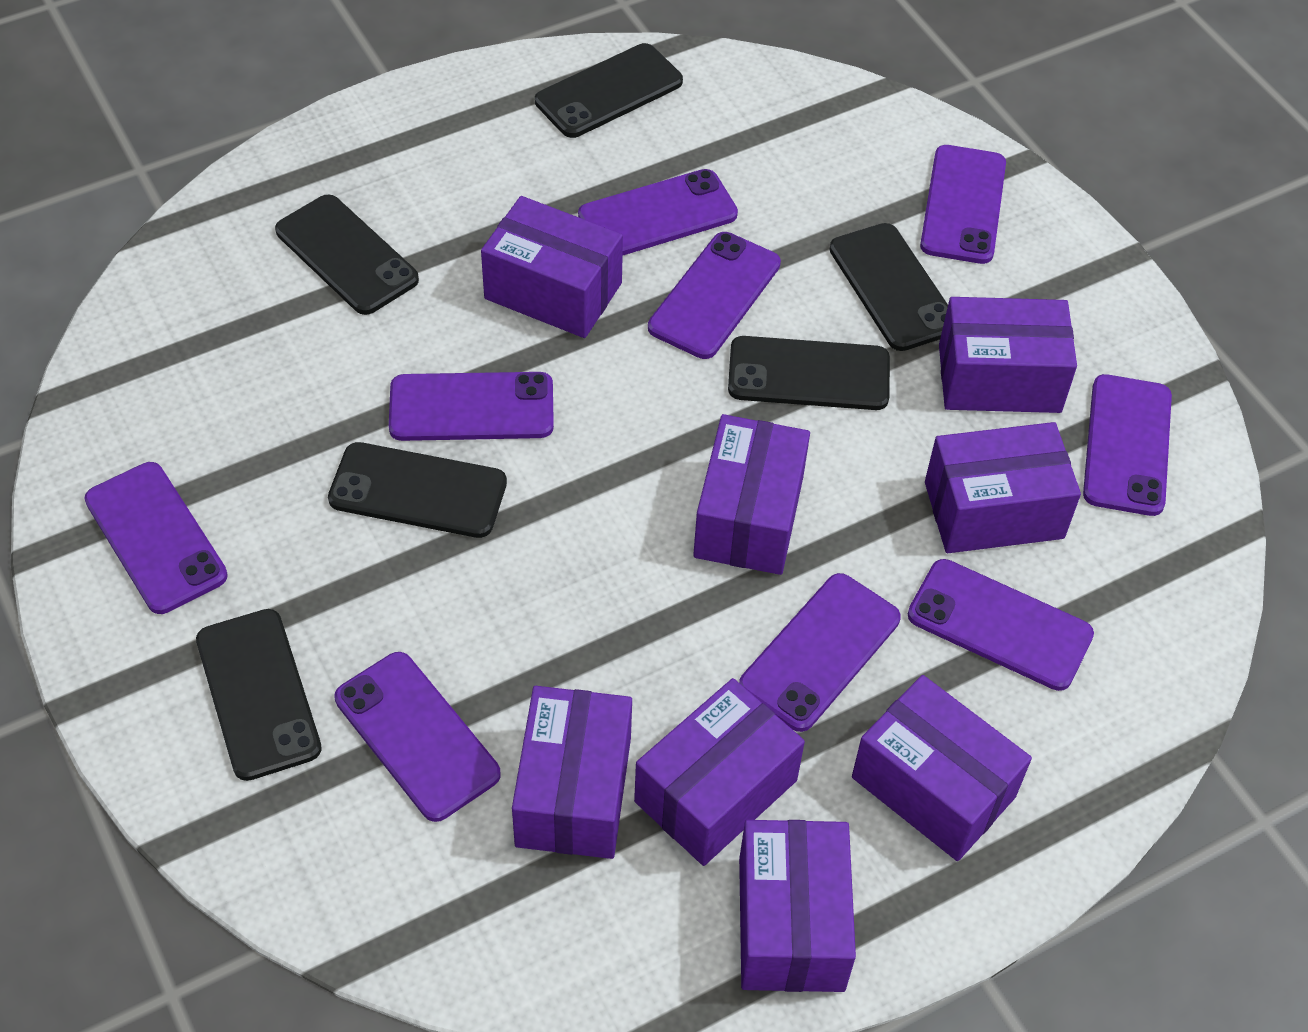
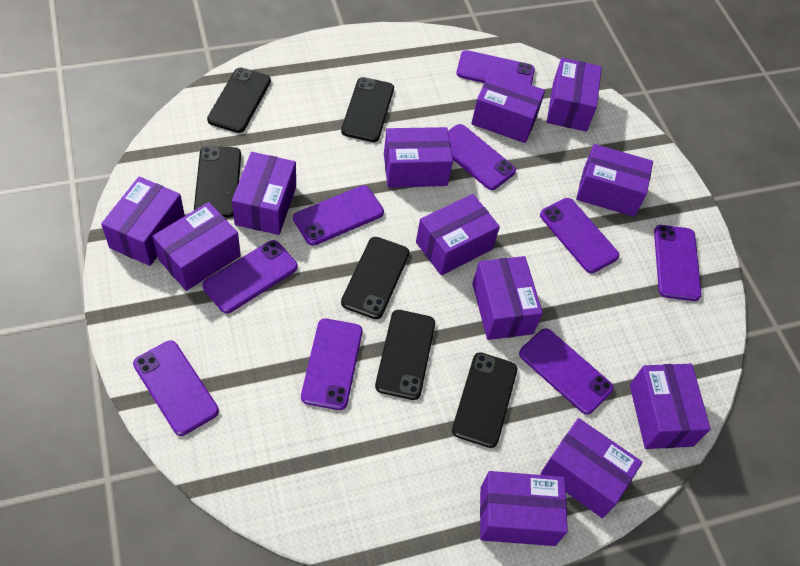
purple box: [481,196,623,338] [512,686,632,859] [634,678,805,866] [693,414,810,575] [739,820,856,992] [852,675,1032,861] [925,422,1081,553] [939,297,1077,413] = 8 -> [101,177,185,266] [152,202,241,291] [232,152,296,235] [384,127,453,188] [416,194,500,275] [471,71,545,143] [472,256,543,340] [480,471,568,546] [541,418,642,518] [547,58,602,132] [576,144,653,217] [630,364,711,449] = 12

